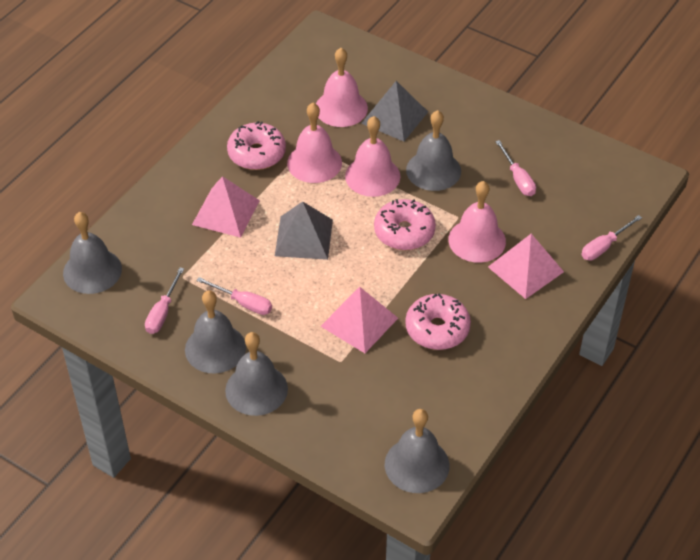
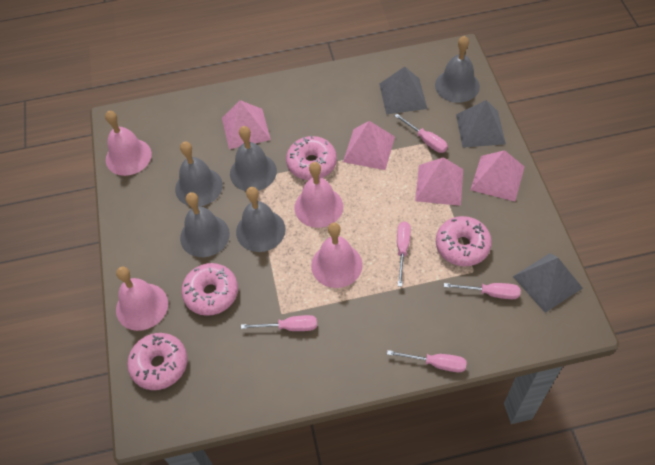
grey pyramid: [275,202,333,260] [361,81,428,142] = 2 -> [379,67,428,115] [456,100,506,148] [513,253,583,313] = 3
pink donut: [227,121,286,170] [374,199,436,250] [405,293,471,350] = 3 -> [127,333,188,390] [181,263,238,316] [286,135,337,180] [436,216,492,266] = 4
pink pyramid: [192,176,260,238] [321,287,398,353] [488,234,564,299] = 3 -> [222,100,271,149] [343,121,395,170] [415,157,463,206] [471,150,525,201] = 4
pink screwdriver: [145,268,184,334] [196,277,272,315] [495,140,536,196] [581,215,642,260] = 4 -> [241,315,317,331] [387,350,467,372] [395,114,448,153] [397,222,411,287] [444,283,521,299] = 5

